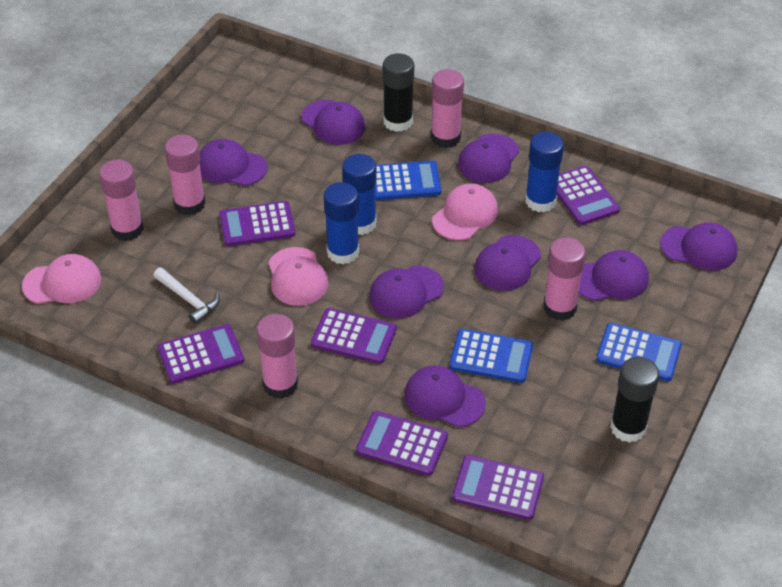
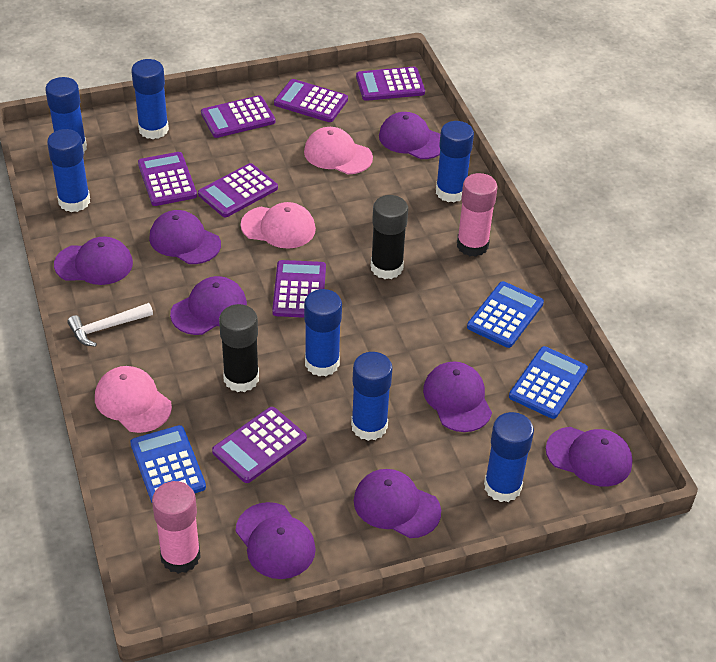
blue glue stick: [324,182,359,264] [342,154,377,235] [525,132,564,212] = 3 -> [45,77,87,153] [47,129,90,212] [131,59,169,139] [304,289,342,376] [351,352,393,441] [436,121,474,202] [484,412,534,502] = 7
pink glue stick: [99,160,143,241] [165,135,206,215] [256,314,298,399] [431,69,464,148] [543,237,586,321] = 5 -> [152,481,201,574] [457,173,498,257] = 2
purple calculator: [157,324,244,384] [219,201,295,246] [311,308,397,364] [356,411,448,476] [452,455,544,520] [557,166,620,225] = 6 -> [138,152,197,206] [198,163,278,217] [201,95,275,138] [212,407,307,483] [272,260,326,318] [274,79,348,122] [356,67,425,101] = 7

